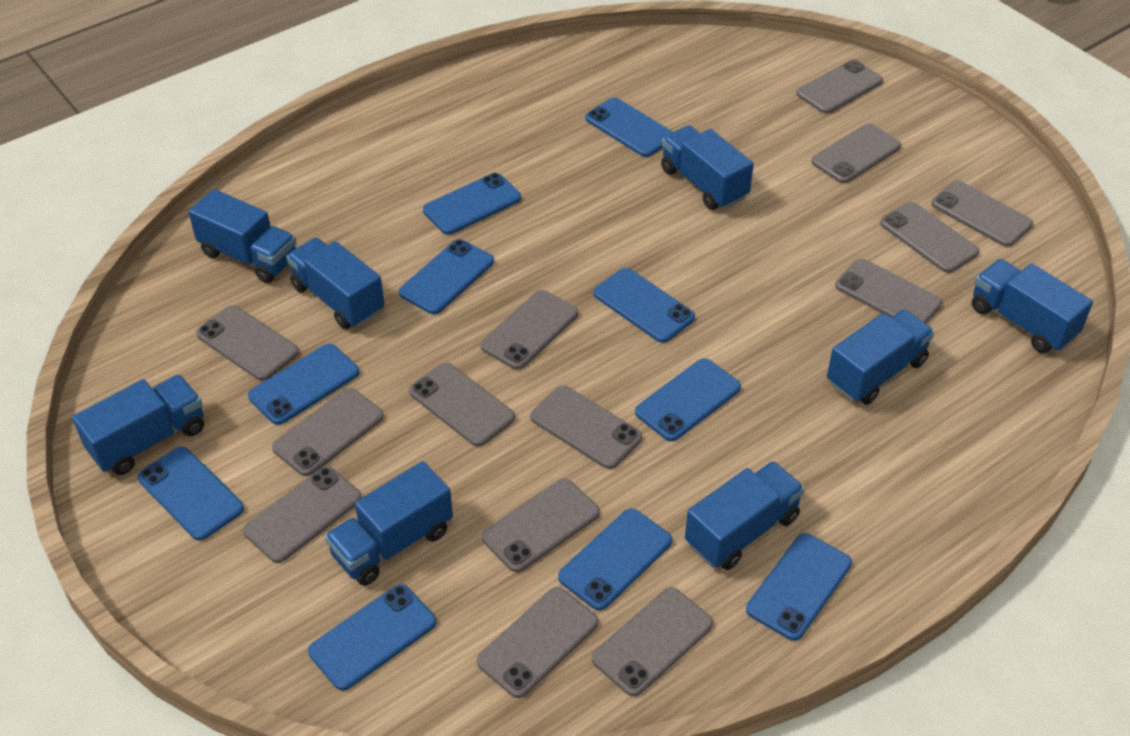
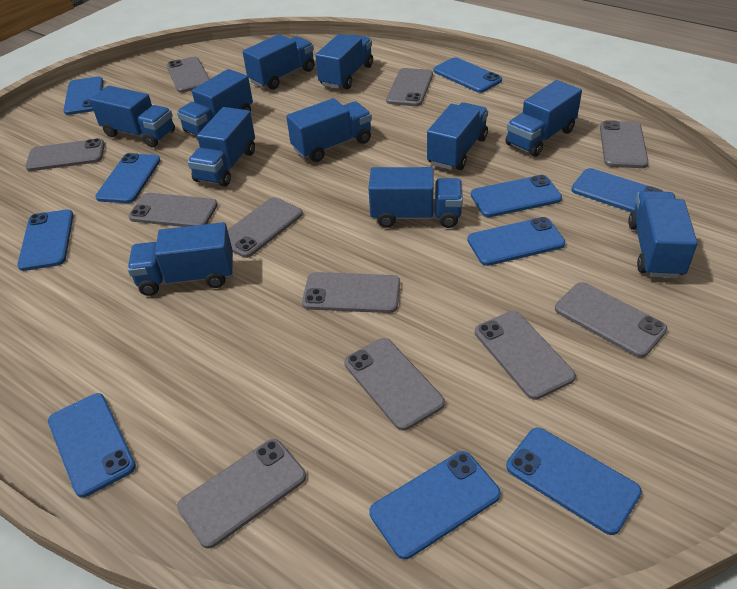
blue truck: [72,375,204,475] [188,189,297,283] [286,238,385,329] [325,461,453,586] [661,125,754,210] [685,461,805,570] [827,310,934,405] [972,259,1093,353] = 8 -> [90,86,175,147] [127,222,233,296] [177,69,253,136] [188,107,255,187] [243,34,314,90] [286,98,372,162] [315,34,373,89] [368,167,463,228] [427,103,488,170] [506,80,582,157] [628,191,698,278] = 11
grey phone: [196,305,299,381] [243,466,362,563] [272,388,384,476] [409,363,515,447] [477,587,598,698] [481,290,578,370] [482,478,600,572] [530,386,642,469] [592,587,713,697] [797,60,883,114] [812,123,901,183] [835,259,942,324] [880,202,979,273] [931,181,1033,247] = 14 -> [25,138,105,171] [128,193,218,227] [167,57,209,93] [177,439,306,549] [228,197,303,258] [302,272,400,313] [344,338,445,431] [386,68,433,106] [475,311,576,400] [555,282,667,358] [600,120,649,168] = 11

